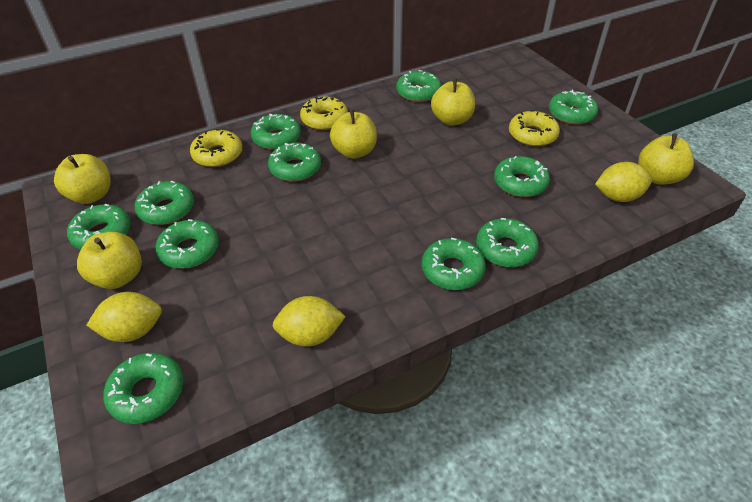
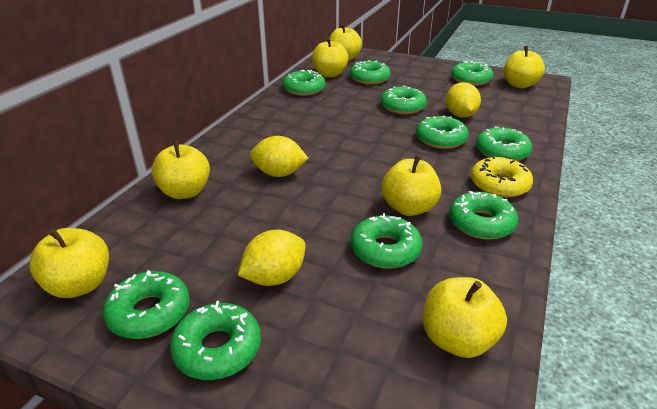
green donut: [67,204,131,249] [103,352,184,424] [135,181,194,225] [155,219,219,269] [251,114,301,150] [268,142,321,182] [396,70,441,102] [422,238,486,290] [476,218,539,267] [494,156,550,197] [549,90,598,124] = 11 -> [103,270,190,339] [170,301,261,380] [283,70,325,96] [350,60,391,85] [351,213,422,269] [381,86,427,114] [416,116,469,149] [449,191,518,240] [451,61,493,86] [476,127,532,161] = 10
yellow apple: [54,154,111,204] [77,232,142,289] [330,109,377,159] [431,78,475,126] [638,133,694,185] = 5 -> [29,228,109,298] [152,141,210,199] [312,38,348,77] [330,24,362,61] [381,155,441,216] [423,277,507,358] [504,46,545,88] = 7
yellow donut: [190,129,242,167] [300,96,348,130] [509,110,560,147] = 3 -> [471,156,533,198] = 1

